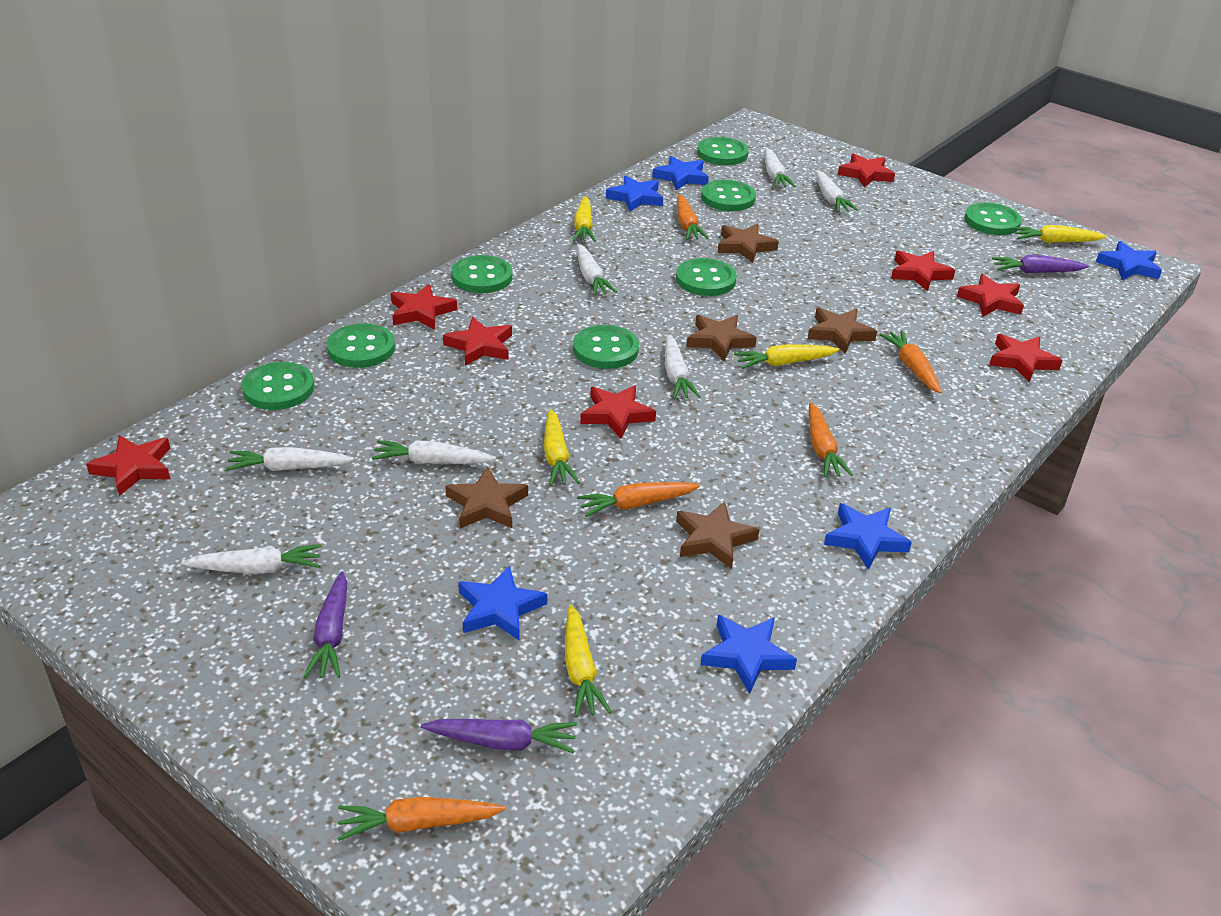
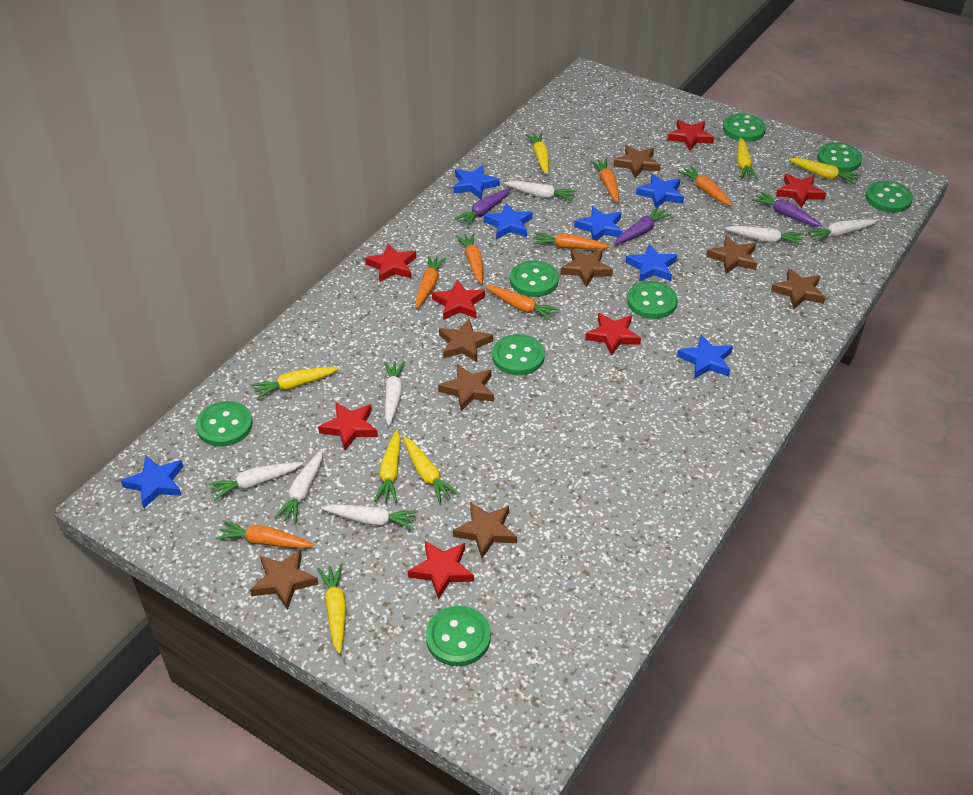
blue star: [458,565,547,641] [606,176,663,212] [652,156,709,190] [701,615,797,694] [824,503,912,570] [1096,241,1162,280] = 6 -> [121,456,183,508] [453,165,500,199] [484,203,533,239] [574,206,623,241] [625,244,677,282] [636,174,684,209] [677,334,733,379] = 7
brown star: [445,467,528,528] [676,501,760,569] [687,315,757,361] [717,224,779,263] [808,308,877,354] = 5 -> [250,549,318,610] [438,364,494,411] [439,319,493,362] [453,502,517,558] [561,249,613,287] [613,145,661,178] [706,236,757,274] [771,268,826,309] = 8
orange carrot: [337,797,506,841] [577,482,700,517] [677,194,708,240] [809,403,853,478] [879,330,942,394] = 5 -> [216,520,314,549] [415,255,447,308] [456,233,483,284] [485,286,560,321] [532,232,610,249] [590,159,619,203] [678,166,733,206] = 7
red star: [86,435,170,496] [391,284,457,330] [443,317,512,366] [580,385,656,439] [838,153,895,187] [891,251,955,291] [957,274,1024,316] [989,334,1062,382] = 8 -> [318,402,378,451] [365,243,416,282] [408,541,474,600] [432,279,485,320] [585,313,641,356] [668,120,714,151] [776,174,826,208] = 7
yellow carrot: [544,409,580,486] [565,605,611,718] [573,196,596,242] [734,344,840,369] [1013,225,1107,243] = 5 -> [252,367,339,399] [317,564,346,654] [374,430,401,502] [403,437,460,503] [526,133,549,174] [737,138,758,180] [789,158,861,185] = 7

